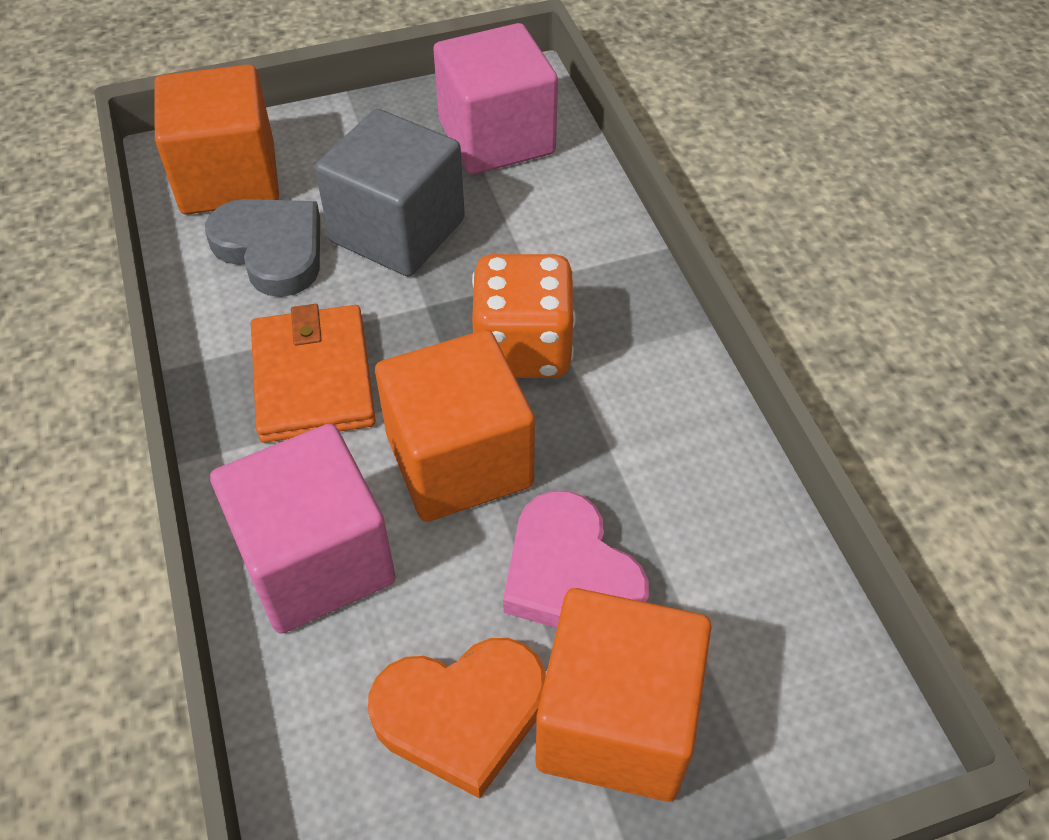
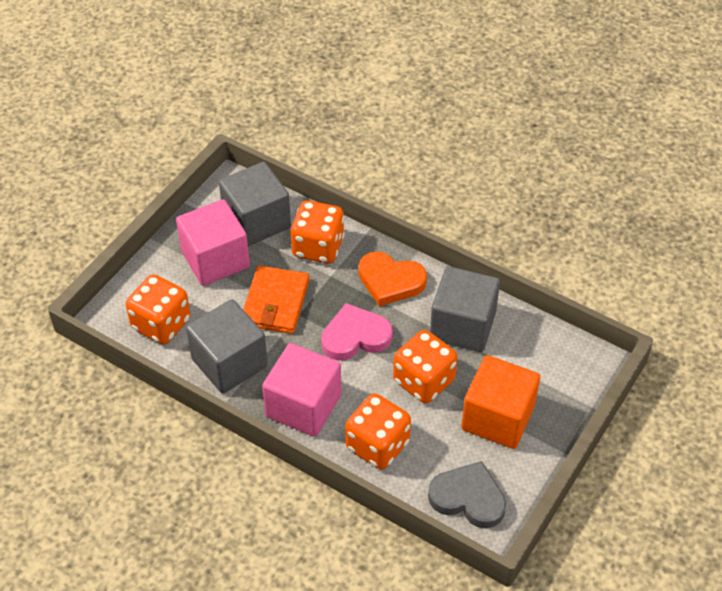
grey cube: [315,109,465,277] = 1 -> [186,299,268,394] [219,162,291,246] [430,266,500,352] = 3
orange cube: [154,64,279,214] [375,330,535,522] [536,588,711,801] = 3 -> [461,355,540,449] = 1
orange dice: [472,254,576,378] = 1 -> [126,274,190,344] [291,200,345,263] [345,393,411,469] [393,330,458,403] = 4

